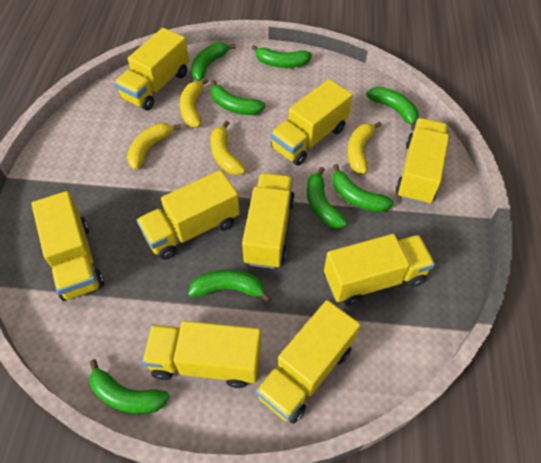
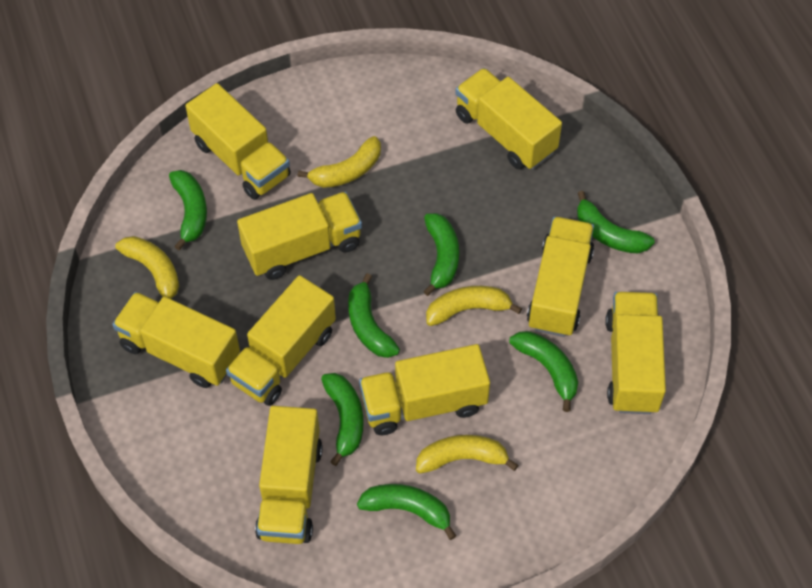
green banana: [89,359,170,414] [188,270,272,303] [191,42,236,81] [211,80,265,115] [251,45,312,68] [307,167,347,228] [332,164,394,212] [366,87,418,131] = 8 -> [169,170,207,250] [321,373,363,466] [348,273,400,358] [357,484,456,540] [423,213,459,296] [509,331,578,412] [577,191,655,254] = 7

